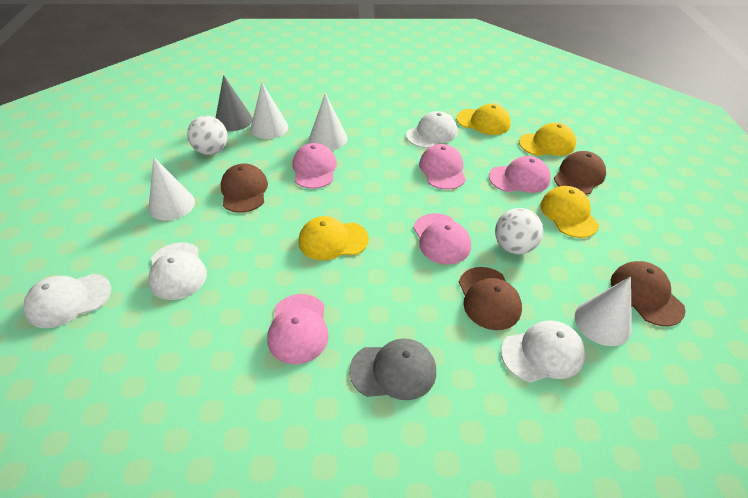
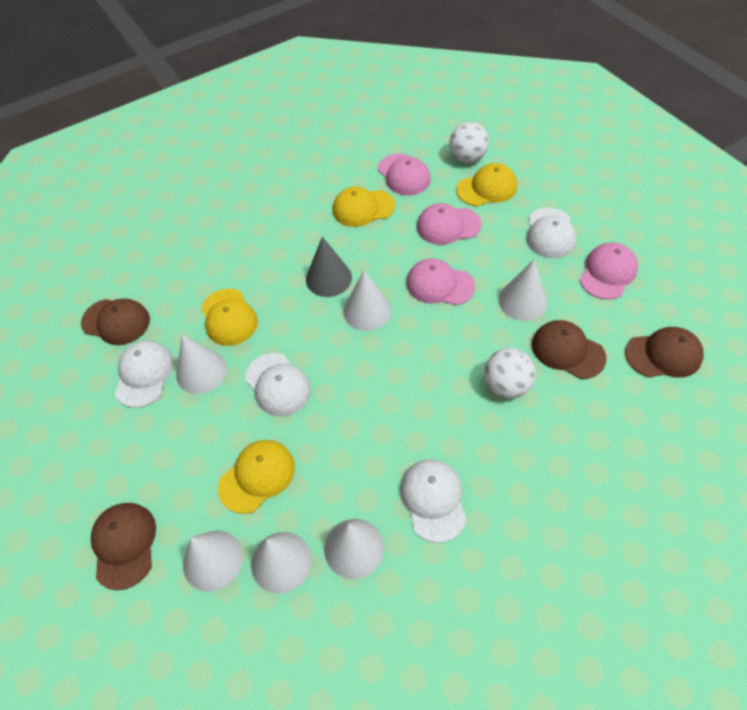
grey cap: [349,338,436,400] = 1 -> none = 0
pink cap: [267,294,329,364] [293,143,337,189] [413,213,471,265] [419,144,466,190] [489,156,551,193] = 5 -> [378,153,431,195] [406,258,475,305] [417,203,482,245] [580,242,638,300] = 4
white cone: [149,157,195,221] [250,83,288,139] [309,93,347,150] [575,276,632,346] = 4 -> [176,335,227,394] [183,531,243,592] [251,532,311,594] [324,519,384,579] [343,271,391,331] [498,260,547,321] = 6

